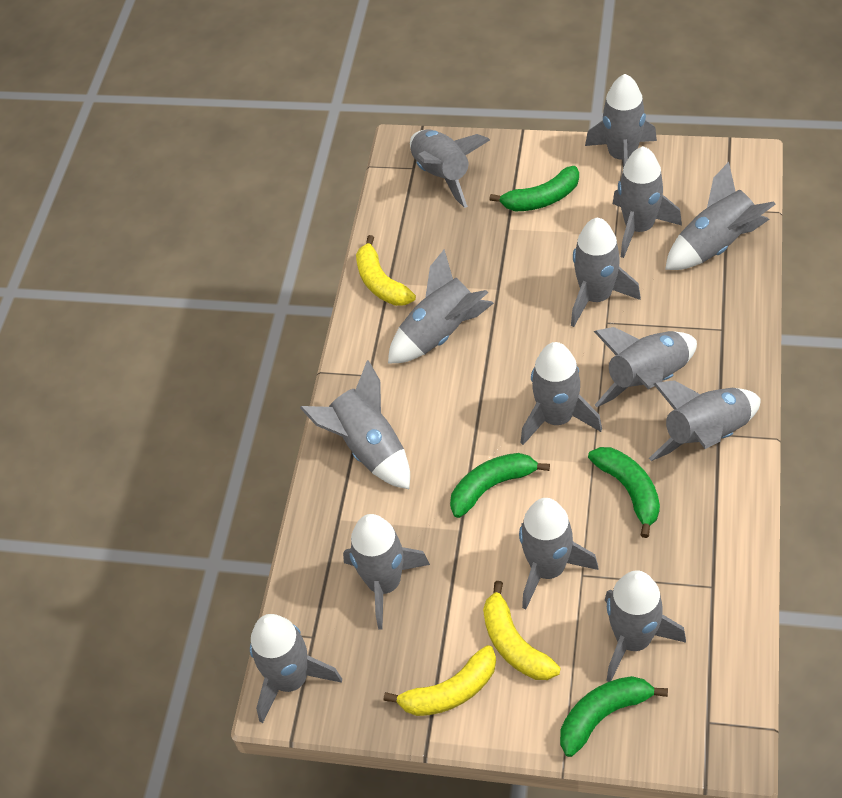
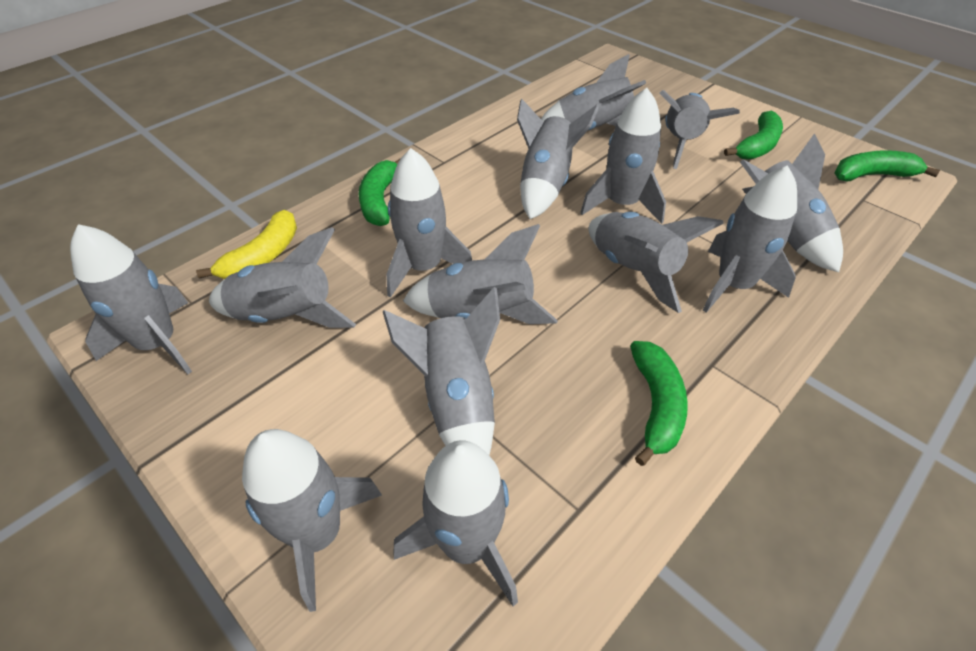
yellow banana: [356,235,416,306] [384,645,496,716] [483,581,560,680] = 3 -> [196,210,297,279] = 1

